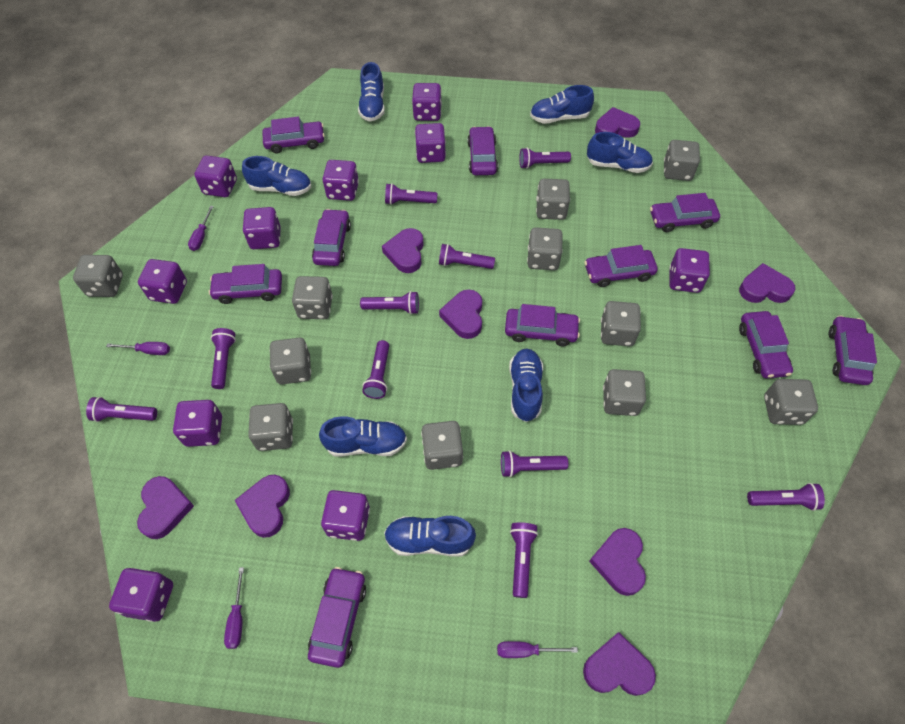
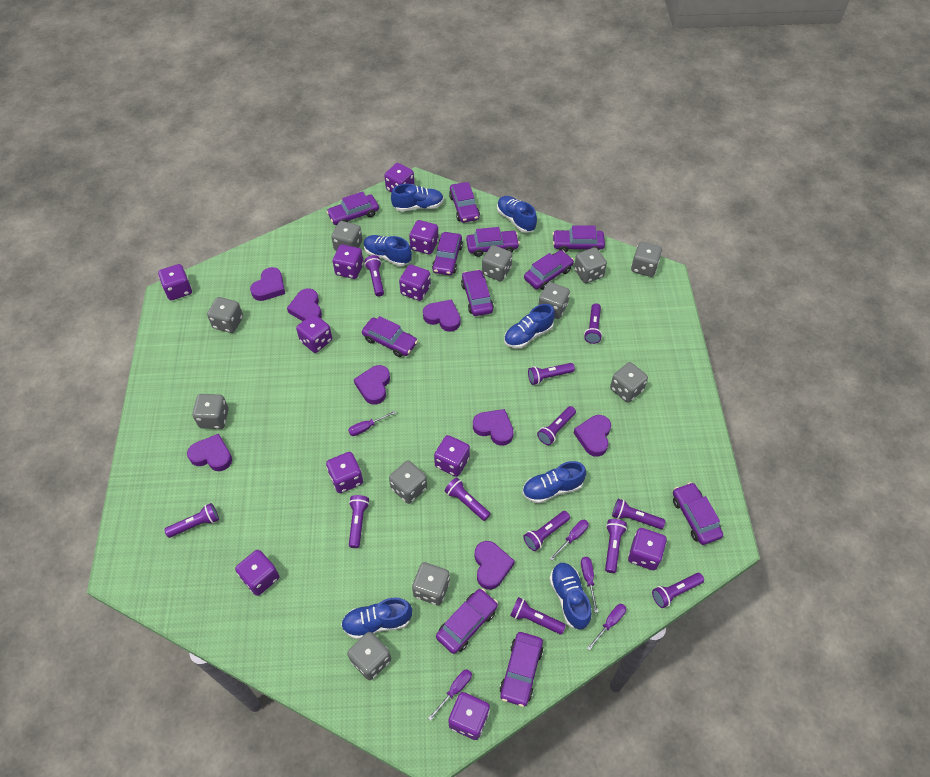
purple car: [208,264,282,304] [262,116,325,153] [308,567,366,668] [312,209,351,266] [467,126,498,175] [505,304,580,346] [584,245,658,287] [650,193,720,232] [739,311,793,378] [829,315,877,385] = 10 -> [327,191,379,225] [362,316,418,357] [432,232,463,275] [436,589,498,654] [449,182,480,223] [461,269,494,316] [466,227,520,257] [500,632,543,707] [524,250,574,290] [552,225,605,253] [673,482,723,545] = 11
purple dice: [109,568,173,622] [138,259,187,304] [173,400,222,447] [194,156,237,197] [243,207,281,249] [321,490,370,541] [323,160,359,201] [412,83,442,121] [415,123,446,163] [669,248,710,293] = 10 -> [158,264,192,300] [235,550,279,596] [296,314,332,353] [326,452,363,493] [333,244,364,279] [384,163,415,192] [399,264,431,301] [409,220,439,255] [434,435,470,477] [448,692,490,740] [628,528,667,570] = 11
purple flashlight: [86,397,157,422] [211,328,236,389] [360,291,419,314] [362,340,389,399] [385,183,438,205] [439,244,495,269] [501,450,568,477] [510,522,538,598] [519,148,571,169] [747,483,825,511] = 10 -> [164,503,219,538] [349,495,369,548] [364,255,384,297] [445,477,490,521] [510,597,566,635] [523,511,570,551] [528,363,575,385] [537,406,576,445] [584,303,602,344] [605,519,627,573] [612,499,665,529] [652,573,704,608] = 12
purple screwdriver: [106,342,170,355] [188,206,214,251] [224,567,244,649] [497,641,578,658] = 4 -> [348,411,396,436] [428,669,472,721] [550,520,589,560] [581,557,598,613] [587,604,626,650] = 5

